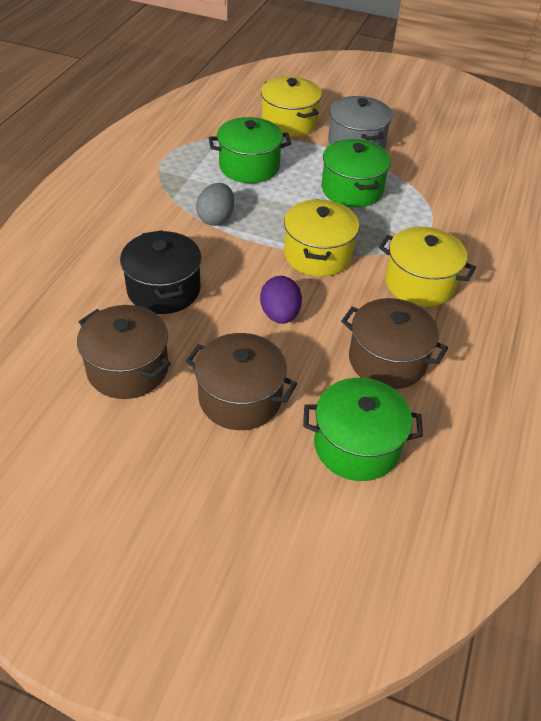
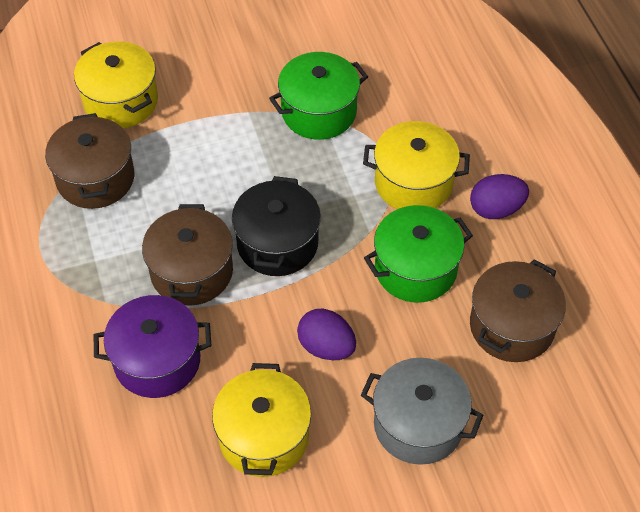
green pot: [209,117,292,183] [303,378,423,481] [322,139,391,207] = 3 -> [269,52,368,140] [364,205,473,303] = 2
grey egg: [196,183,234,226] = 1 -> none = 0
purple egg: [260,276,302,324] = 1 -> [297,309,356,360] [470,174,529,219] = 2
purple pot: none = 0 -> [94,295,211,398] = 1

